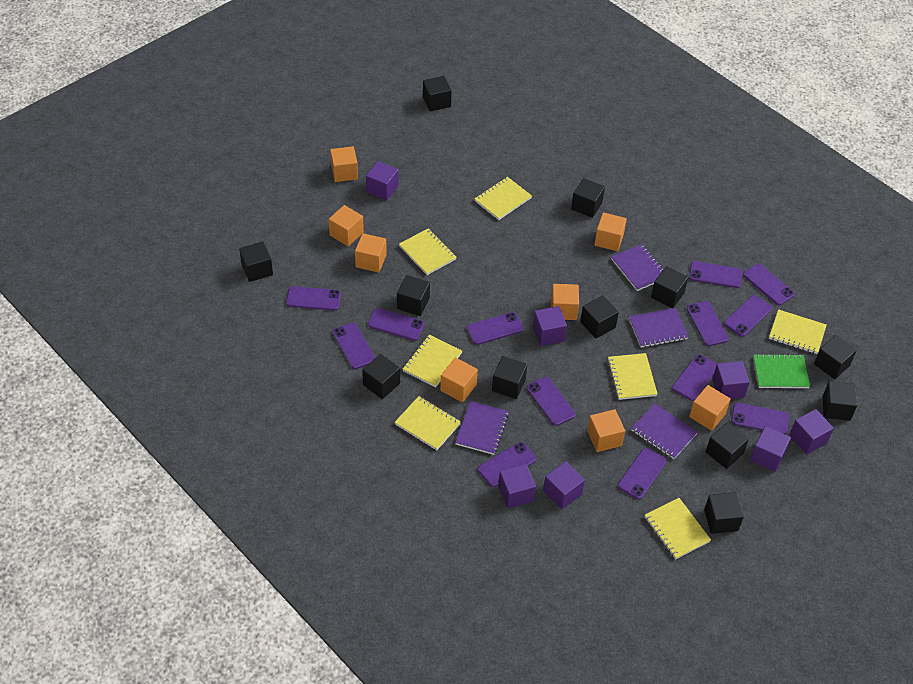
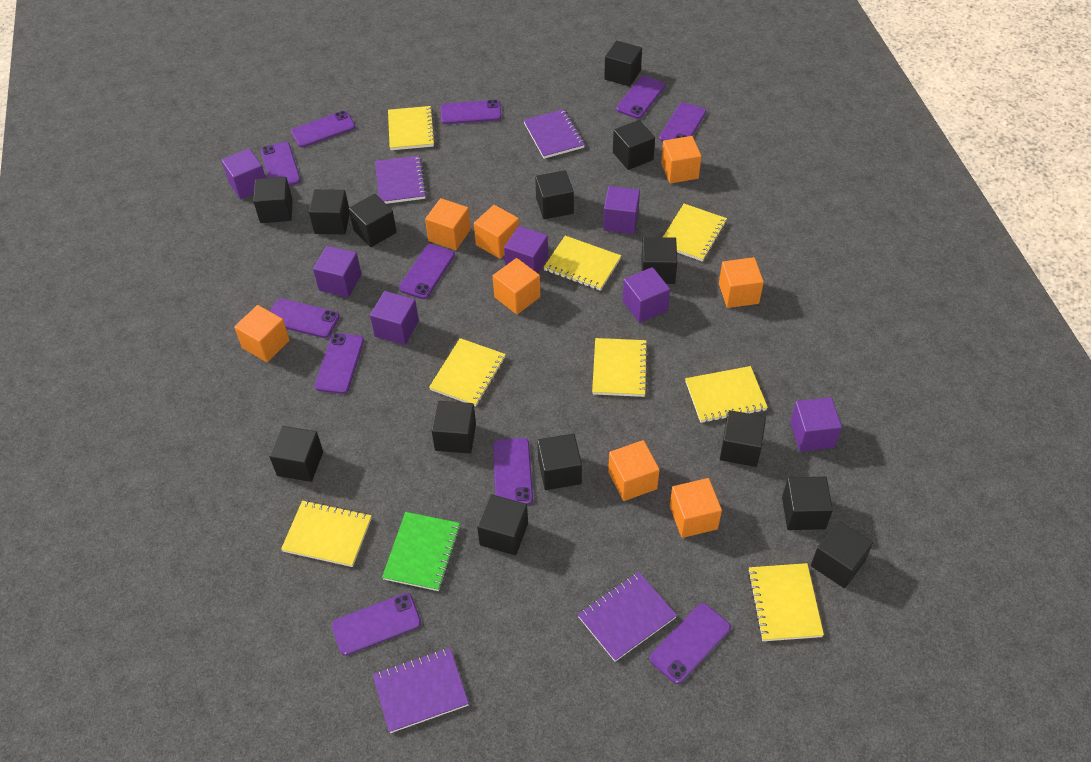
black cube: [239,241,273,282] [362,354,400,399] [397,275,430,316] [423,76,452,112] [492,356,527,399] [571,178,605,218] [580,295,619,338] [651,266,688,308] [704,492,744,534] [706,422,749,469] [814,335,857,379] [823,381,857,421] = 12 -> [253,177,293,223] [269,426,323,482] [309,189,350,234] [349,194,397,247] [431,401,476,454] [477,494,528,555] [535,170,574,219] [537,434,582,490] [604,40,642,87] [613,120,655,170] [641,237,677,284] [720,410,766,467] [782,477,833,530] [811,521,873,588] = 14
purple phone: [286,286,341,311] [332,323,375,369] [368,308,424,341] [467,312,523,345] [478,442,536,487] [527,377,576,426] [618,448,667,500] [672,354,717,401] [686,301,729,346] [689,261,742,288] [724,295,772,337] [731,403,789,434] [743,264,795,305] = 13 -> [261,142,301,186] [270,298,340,338] [291,111,356,147] [315,333,364,394] [332,593,421,656] [399,244,455,299] [441,100,502,124] [493,438,533,505] [616,76,665,119] [650,603,731,684] [659,102,706,142] = 11
yellow notebook: [395,396,461,450] [399,228,457,275] [403,335,462,387] [474,177,532,220] [607,353,657,400] [645,498,711,559] [769,309,827,354] = 7 -> [281,500,372,567] [388,106,435,150] [429,338,506,407] [544,236,621,291] [592,338,648,397] [663,204,727,262] [685,366,768,423] [747,563,824,641] = 8

